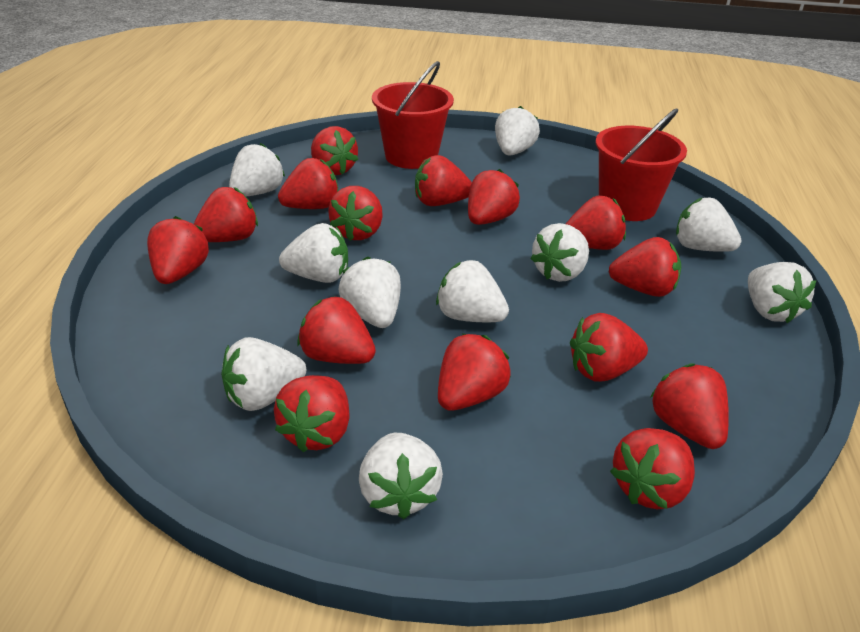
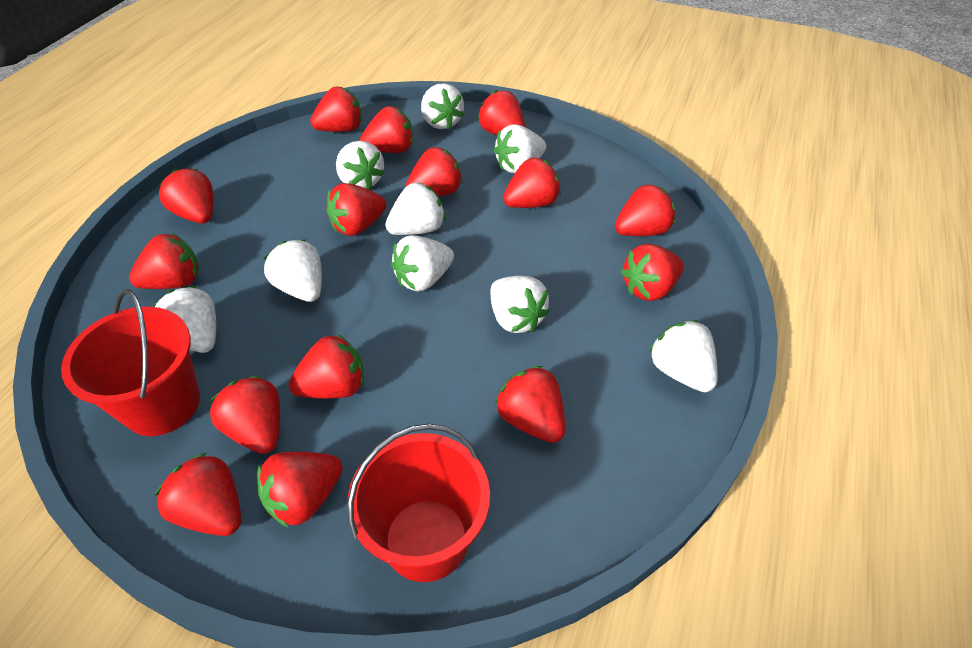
white strawberry: [221,337,306,411] [229,143,285,197] [279,223,348,283] [339,257,401,328] [359,433,443,519] [436,260,509,322] [495,106,540,156] [531,223,589,282] [676,197,742,252] [748,262,816,323] = 10 -> [152,286,216,353] [264,239,322,302] [336,141,384,190] [385,182,446,235] [391,235,454,291] [421,83,464,129] [491,276,550,333] [494,125,546,173] [649,320,718,392] = 9

